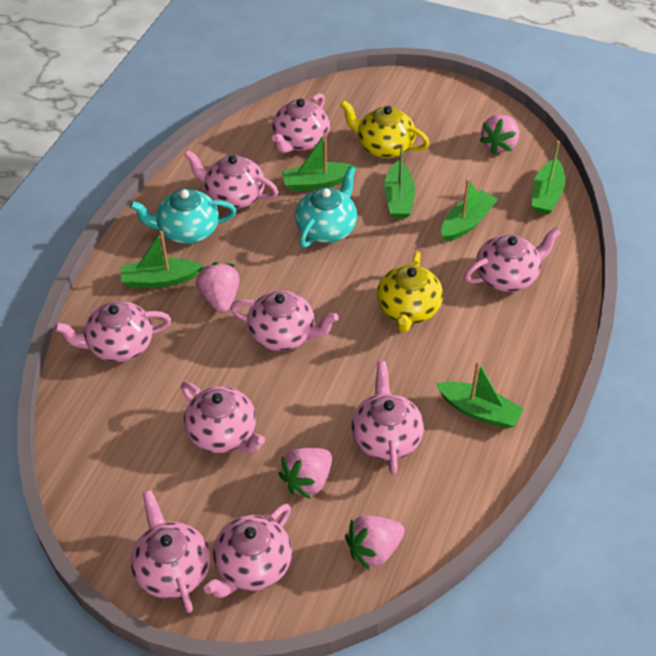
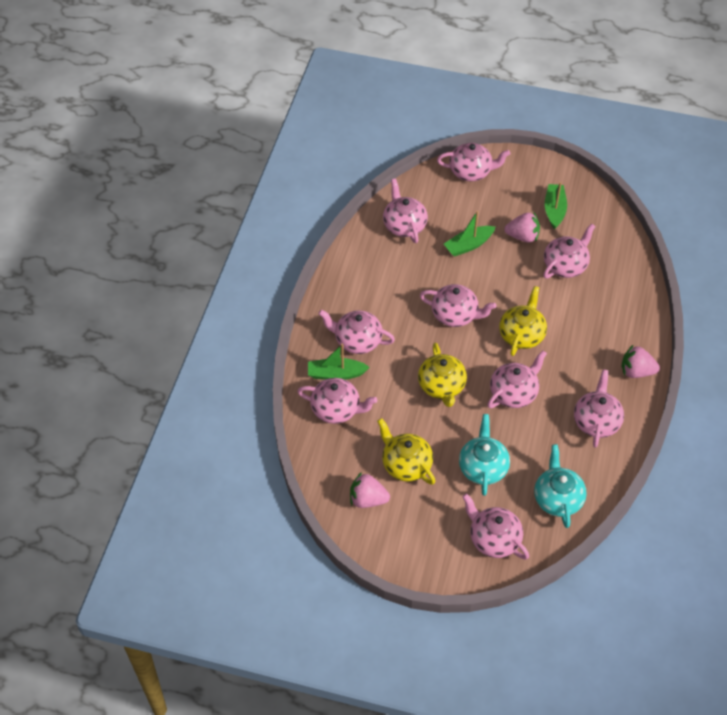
green boat: [121,231,203,288] [281,133,357,192] [384,144,415,218] [436,361,524,429] [441,179,498,242] [532,141,565,215] = 6 -> [308,344,370,380] [444,211,495,257] [545,182,567,229] = 3
pink strawberry: [196,262,240,313] [278,448,332,499] [345,515,405,570] [479,114,519,155] = 4 -> [350,472,390,508] [504,213,540,243] [621,344,660,378] = 3
yellow teapot: [340,100,430,158] [377,251,443,333] = 2 -> [377,418,435,485] [418,343,467,407] [499,286,547,356] = 3

